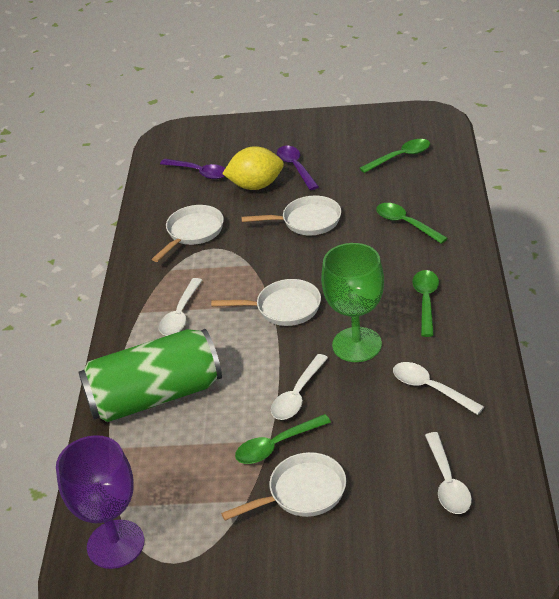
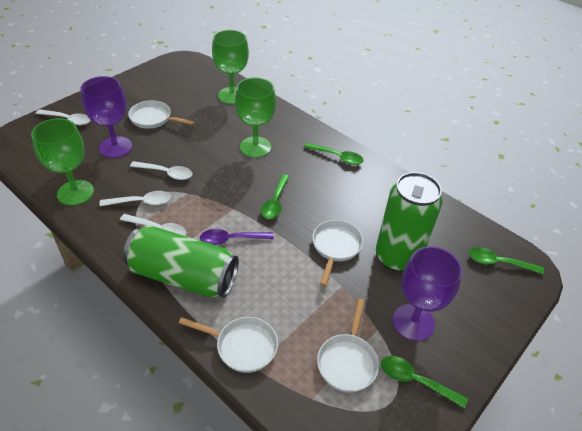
green can: [78,329,222,422] = 1 -> [123,225,239,298] [376,172,442,272] = 2
green goblet: [321,243,384,362] = 1 -> [31,118,94,206] [212,30,249,104] [235,77,276,158] = 3
purple goblet: [56,435,145,569] = 1 -> [80,76,132,158] [393,246,462,341] = 2
purple spoon: [160,159,225,179] [277,146,319,190] = 2 -> [200,229,274,245] = 1
yellow lemon: [222,146,284,190] = 1 -> none = 0

